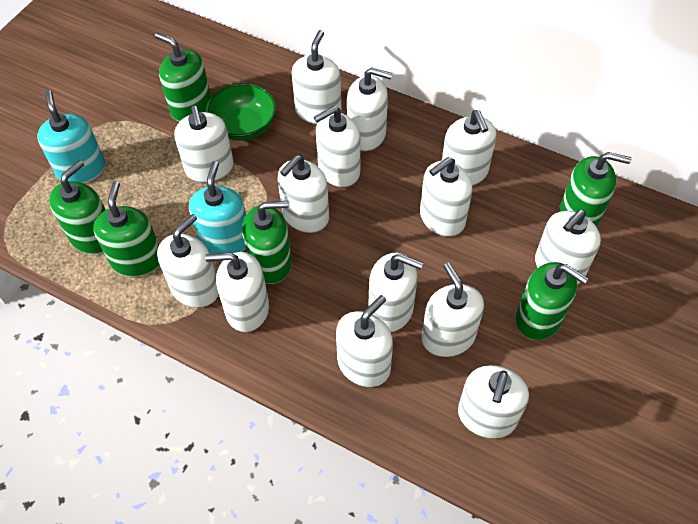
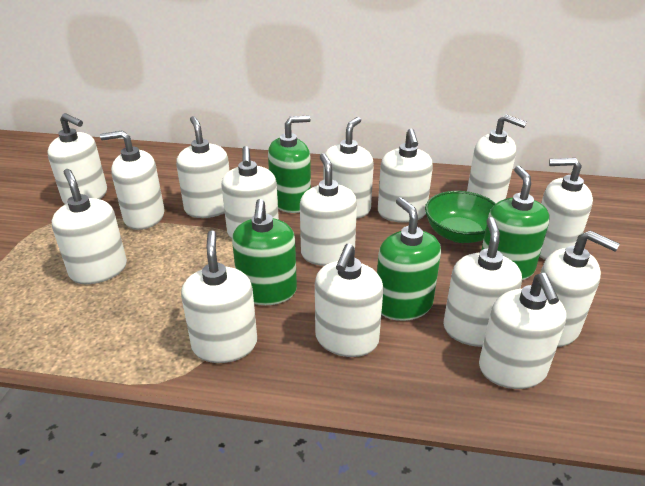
green soap dispenser: [49,160,106,254] [93,181,160,277] [155,32,211,122] [242,201,292,284] [516,262,589,340] [559,152,631,227] = 6 -> [232,199,297,305] [268,115,311,213] [377,197,441,321] [481,166,550,280] = 4
turquoise soap dispenser: [37,90,105,183] [189,161,246,254] = 2 -> none = 0
white soap dispenser: [157,214,219,308] [174,106,234,183] [205,252,269,332] [277,155,329,233] [292,30,342,124] [314,106,361,188] [336,295,393,387] [347,67,392,151] [368,253,423,332] [420,157,472,237] [422,262,484,357] [442,110,496,186] [458,365,529,438] [535,210,601,284] = 14 -> [47,113,107,204] [52,169,127,284] [100,130,165,230] [176,116,229,218] [181,230,257,363] [221,146,279,239] [300,153,357,266] [315,244,384,357] [323,117,374,219] [378,129,433,223] [443,217,522,347] [467,114,527,203] [479,273,566,389] [539,158,593,260] [541,230,620,347] = 15

